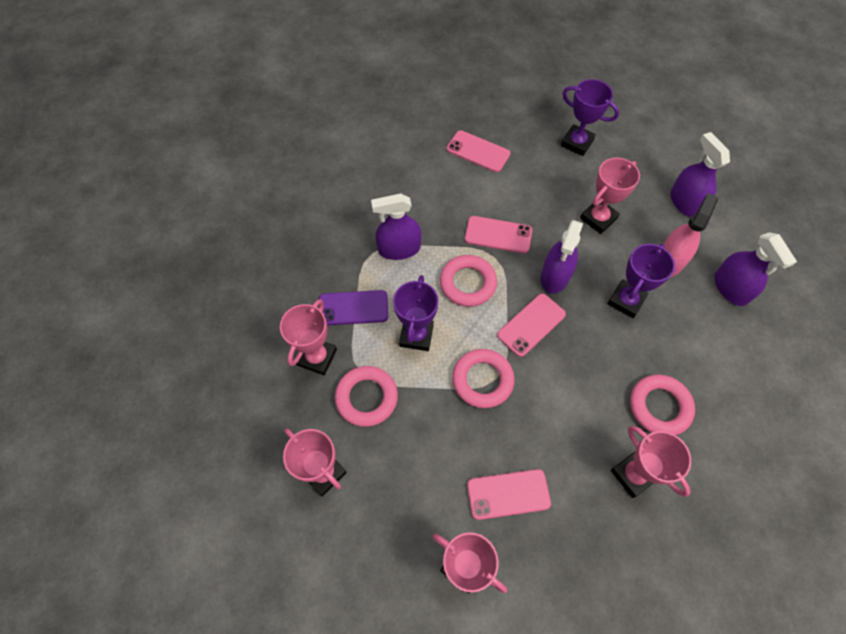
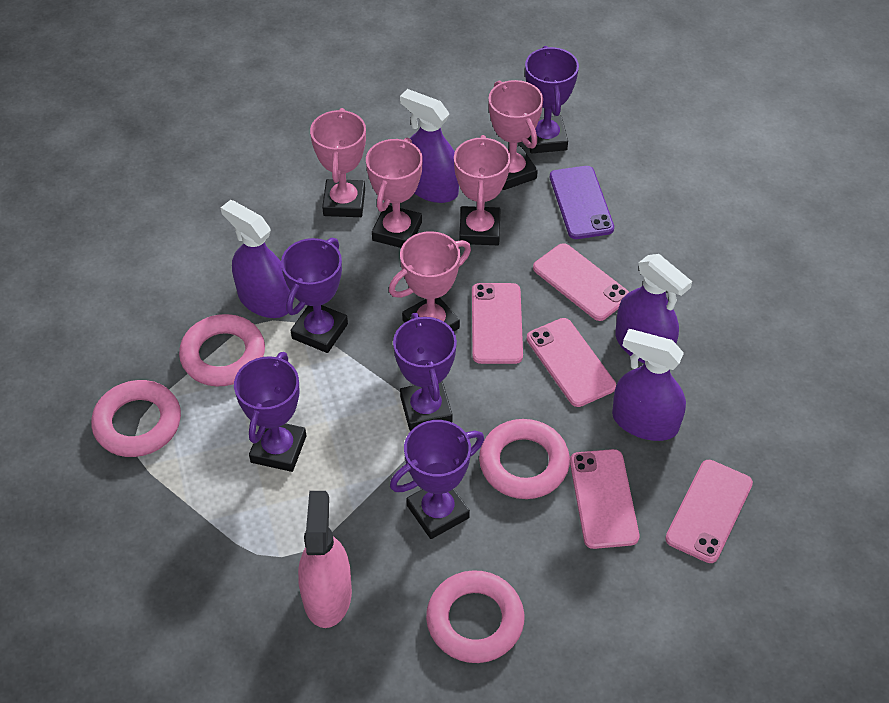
pink phone: [447,130,510,172] [465,216,532,254] [467,469,551,520] [497,293,566,357] = 4 -> [472,283,523,364] [527,318,616,407] [533,243,629,321] [570,449,639,549] [665,460,753,563] = 5
purple trophy: [393,275,439,351] [561,79,619,156] [607,243,675,318] = 3 -> [234,352,306,472] [281,238,348,353] [390,420,484,539] [393,313,457,431] [525,46,579,153] = 5

